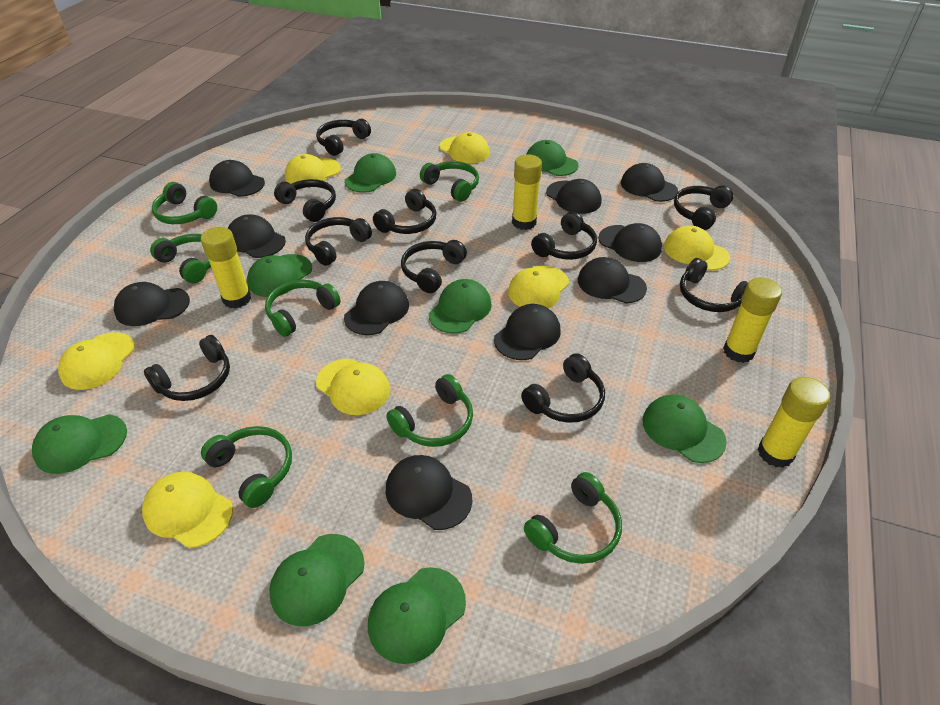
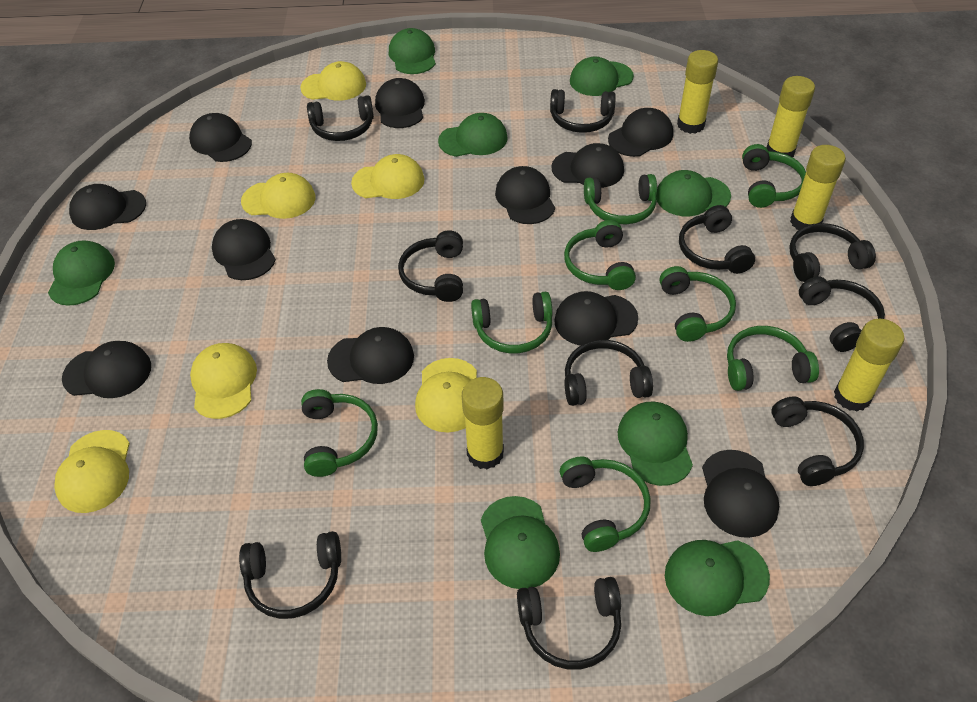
black cap: [114,282,190,326] [209,160,265,197] [228,214,286,258] [344,281,409,335] [386,455,472,530] [494,304,561,360] [546,179,601,214] [578,257,647,303] [598,223,662,262] [621,163,678,202] = 10 -> [62,341,151,398] [69,184,146,230] [189,113,252,162] [212,219,276,280] [327,327,414,384] [375,78,425,128] [495,166,555,224] [551,143,624,188] [554,291,638,345] [608,108,673,157] [702,450,779,538] = 11
green headphones: [150,234,211,283] [152,182,217,224] [201,426,292,508] [265,280,341,337] [386,374,473,447] [420,161,479,202] [524,472,622,564] = 7 -> [301,389,378,477] [471,292,553,353] [560,457,651,552] [564,220,636,290] [584,174,657,224] [660,266,736,342] [727,326,819,391] [742,144,806,208] = 8
yellow cap: [58,332,135,390] [142,472,233,548] [285,154,341,184] [316,359,390,415] [439,132,490,163] [508,265,569,308] [664,226,730,270] = 7 -> [54,430,130,513] [190,343,257,419] [241,173,315,219] [300,61,366,101] [351,154,424,199] [415,358,477,432] = 6
yellow glue stick: [201,227,251,308] [512,154,542,230] [723,277,782,363] [758,377,830,468] = 4 -> [462,377,504,470] [677,50,718,134] [767,76,815,157] [790,145,846,230] [834,319,904,412] = 5

